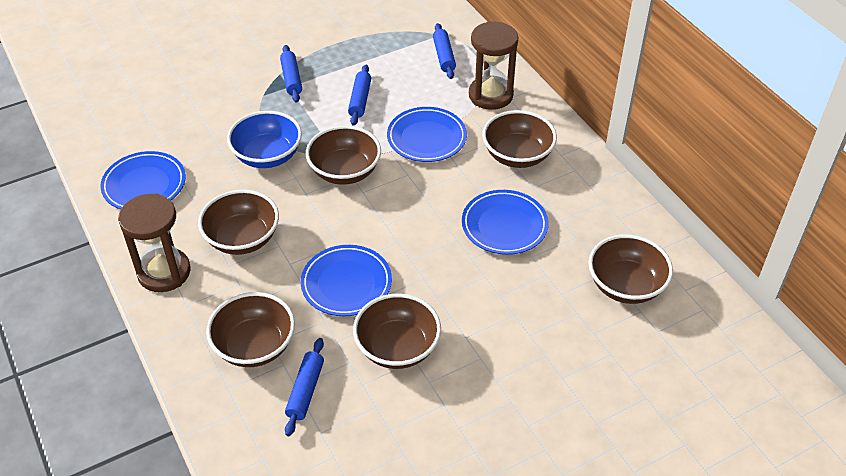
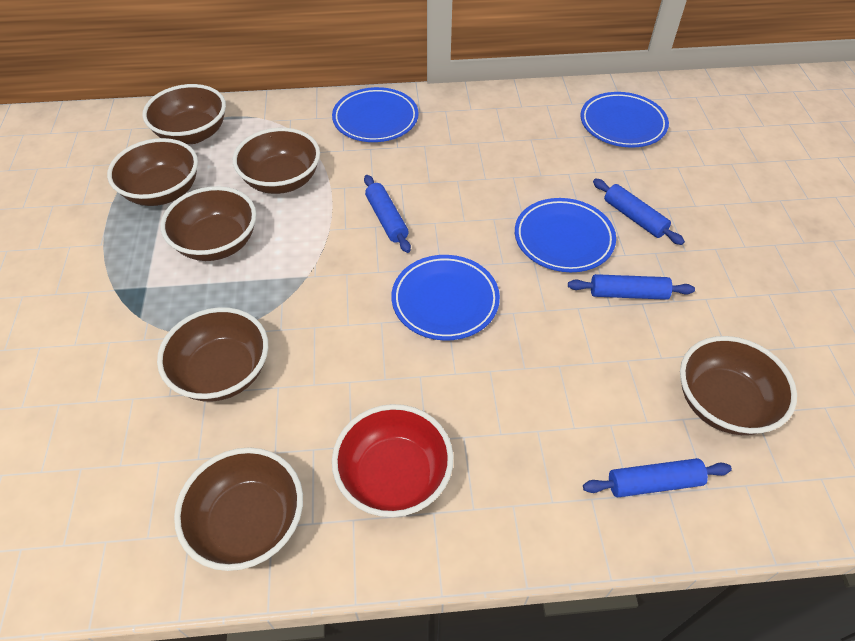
blue bowl: [227,111,302,168] = 1 -> none = 0
brown bowl: [198,190,279,255] [206,292,295,367] [306,125,381,185] [353,294,441,369] [482,110,557,168] [589,234,673,304] = 6 -> [107,138,198,206] [143,84,226,144] [157,307,268,402] [160,186,256,261] [174,447,303,571] [233,128,320,194] [680,336,797,435] = 7
brown hourglass: [118,193,190,292] [469,21,518,110] = 2 -> none = 0
red bowl: none = 0 -> [332,404,453,517] = 1

